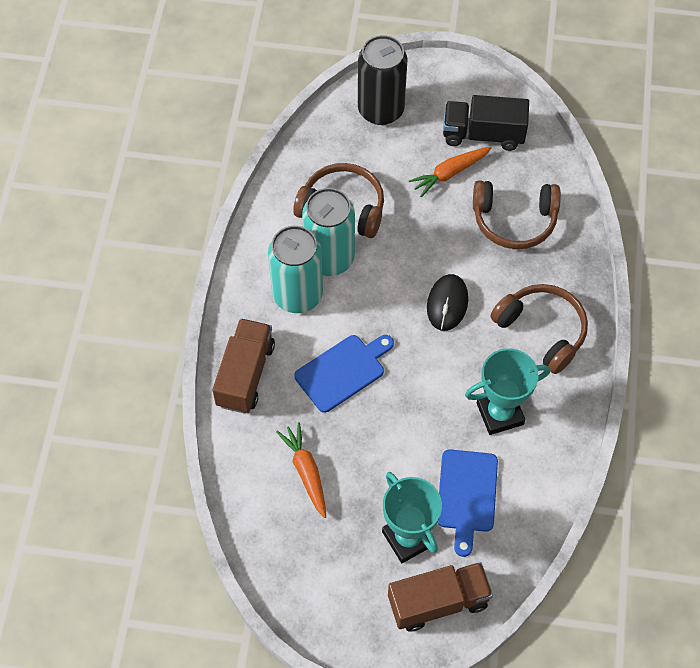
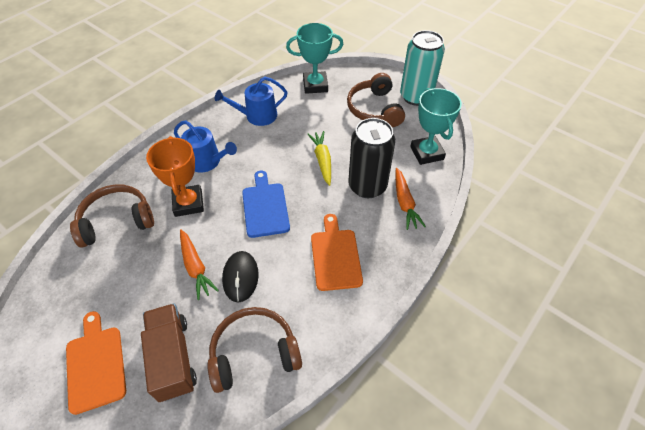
black truck: [443,95,529,151] = 1 -> none = 0
blue cutting board: [294,335,394,413] [437,449,498,557] = 2 -> [242,171,290,238] = 1
blue watering can: none = 0 -> [174,121,237,172] [215,77,287,126] = 2
brown truck: [213,318,275,413] [388,562,493,632] = 2 -> [141,303,197,402] = 1
orange cutting board: none = 0 -> [66,311,126,415] [311,214,363,291] = 2
orange trophy: none = 0 -> [146,136,204,217] = 1
turquoise can: [268,226,323,313] [302,188,355,276] = 2 -> [400,30,445,106] = 1
yellow carrot: none = 0 -> [308,131,331,186] = 1

